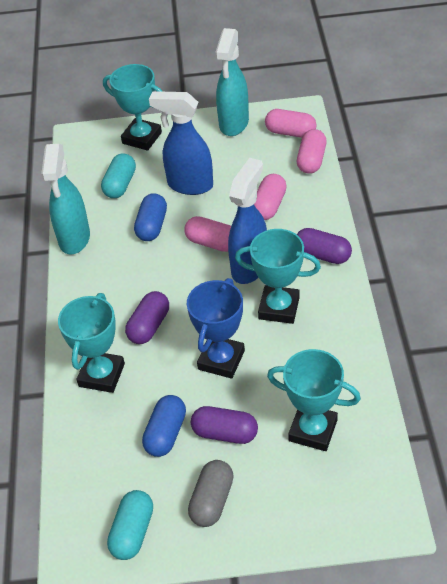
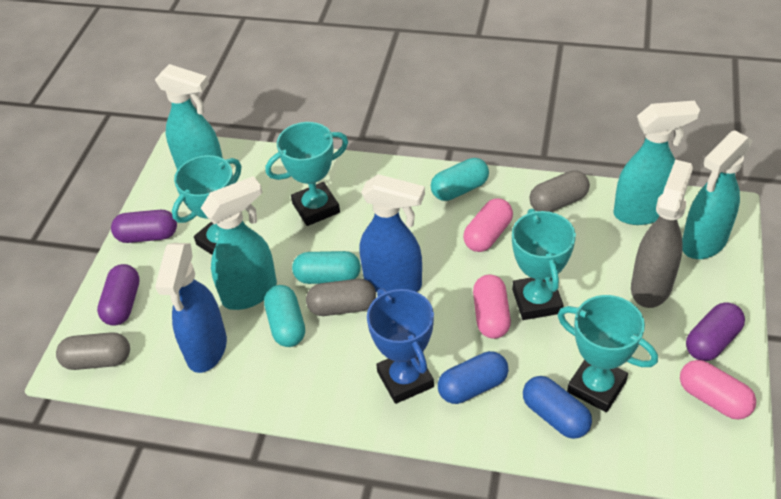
grey capsule: [188,460,234,527] = 1 -> [56,332,130,370] [306,279,376,316] [529,170,590,212] = 3
grey spray bottle: none = 0 -> [631,159,693,308] = 1
pink capsule: [185,216,231,252] [254,174,287,220] [265,109,317,138] [297,129,327,174] = 4 -> [463,198,513,252] [473,275,511,339] [680,360,756,420] = 3
turquoise capsule: [101,153,136,198] [107,490,153,560] = 2 -> [264,285,305,347] [292,251,361,284] [431,158,489,201] = 3
turquoise spray bottle: [41,144,90,255] [215,28,249,136] = 2 -> [155,64,223,170] [201,176,277,310] [613,101,700,225] [682,130,753,259] = 4

